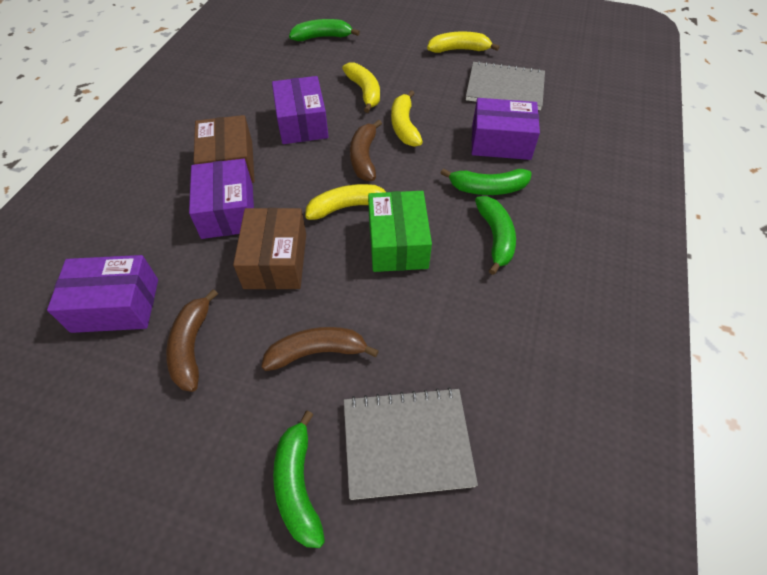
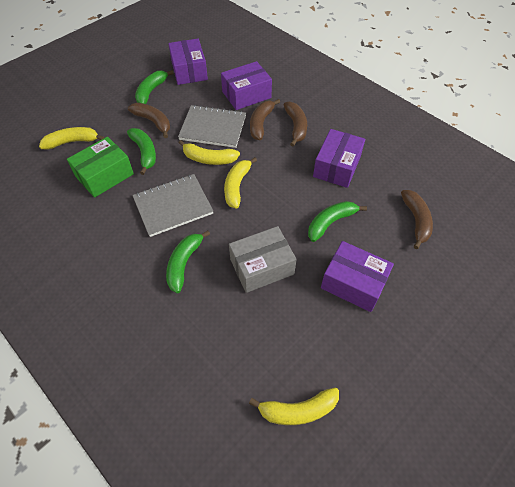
brown banana: [166,289,218,392] [261,327,379,371] [350,119,382,181] = 3 -> [128,103,170,138] [250,99,280,140] [284,101,307,146] [401,190,433,249] = 4
brown box: [194,115,255,183] [233,208,306,290] = 2 -> none = 0
grey box: none = 0 -> [229,226,297,293] = 1

